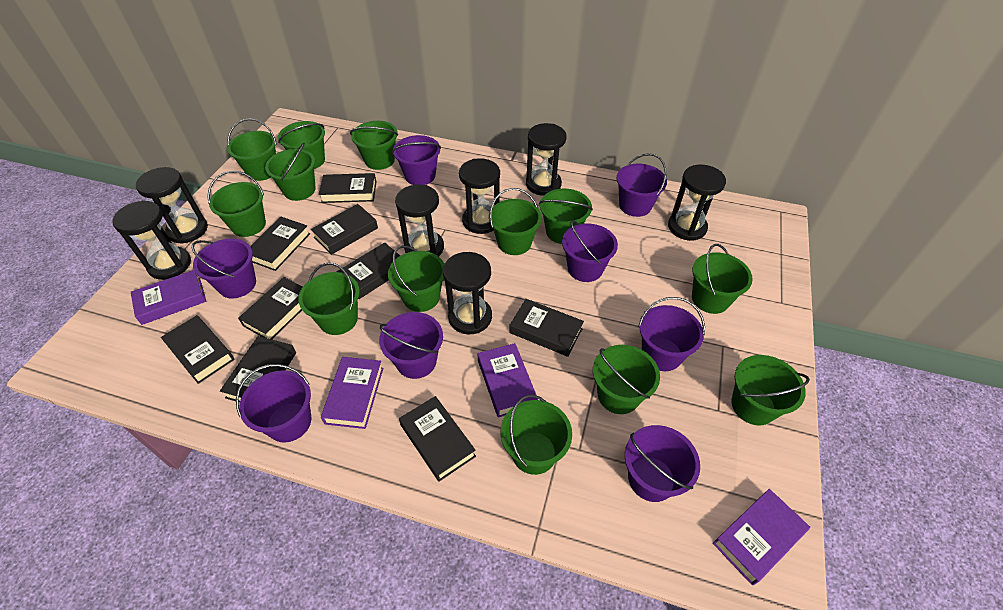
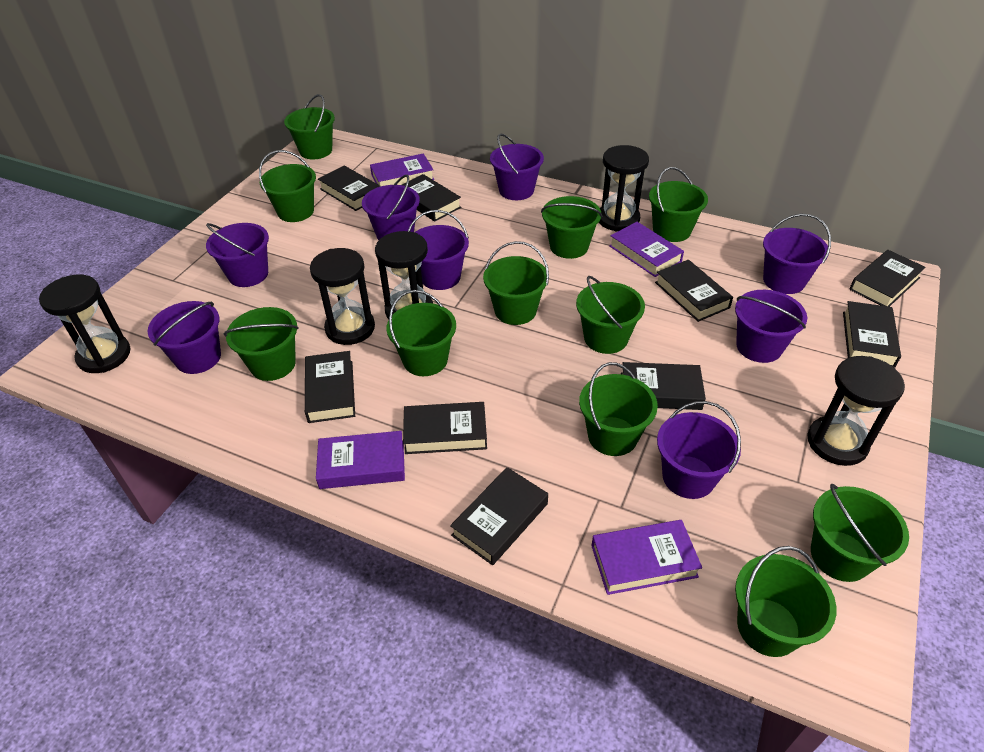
black hourglass: [112,200,191,280] [136,167,208,244] [395,184,444,256] [443,252,492,334] [459,158,500,234] [526,123,566,196] [668,165,726,241] = 7 -> [39,275,130,373] [310,248,375,345] [375,231,433,319] [599,145,649,232] [807,356,905,466] = 5
green bucket: [207,171,266,237] [227,118,277,181] [265,143,316,201] [278,121,325,169] [298,263,360,335] [350,121,398,170] [388,246,444,312] [489,188,542,255] [501,395,572,475] [539,188,593,244] [593,345,660,414] [692,244,753,314] [731,355,810,426] = 13 -> [224,307,299,381] [259,150,316,222] [284,94,335,159] [387,290,456,376] [483,241,549,325] [541,196,602,259] [576,276,645,354] [579,362,658,456] [649,167,708,242] [735,546,836,657] [811,484,909,582] = 11

